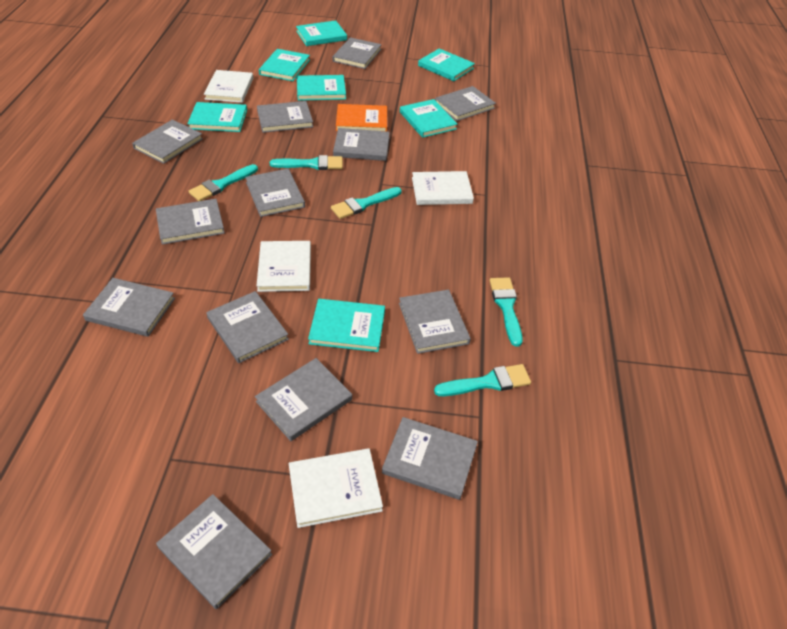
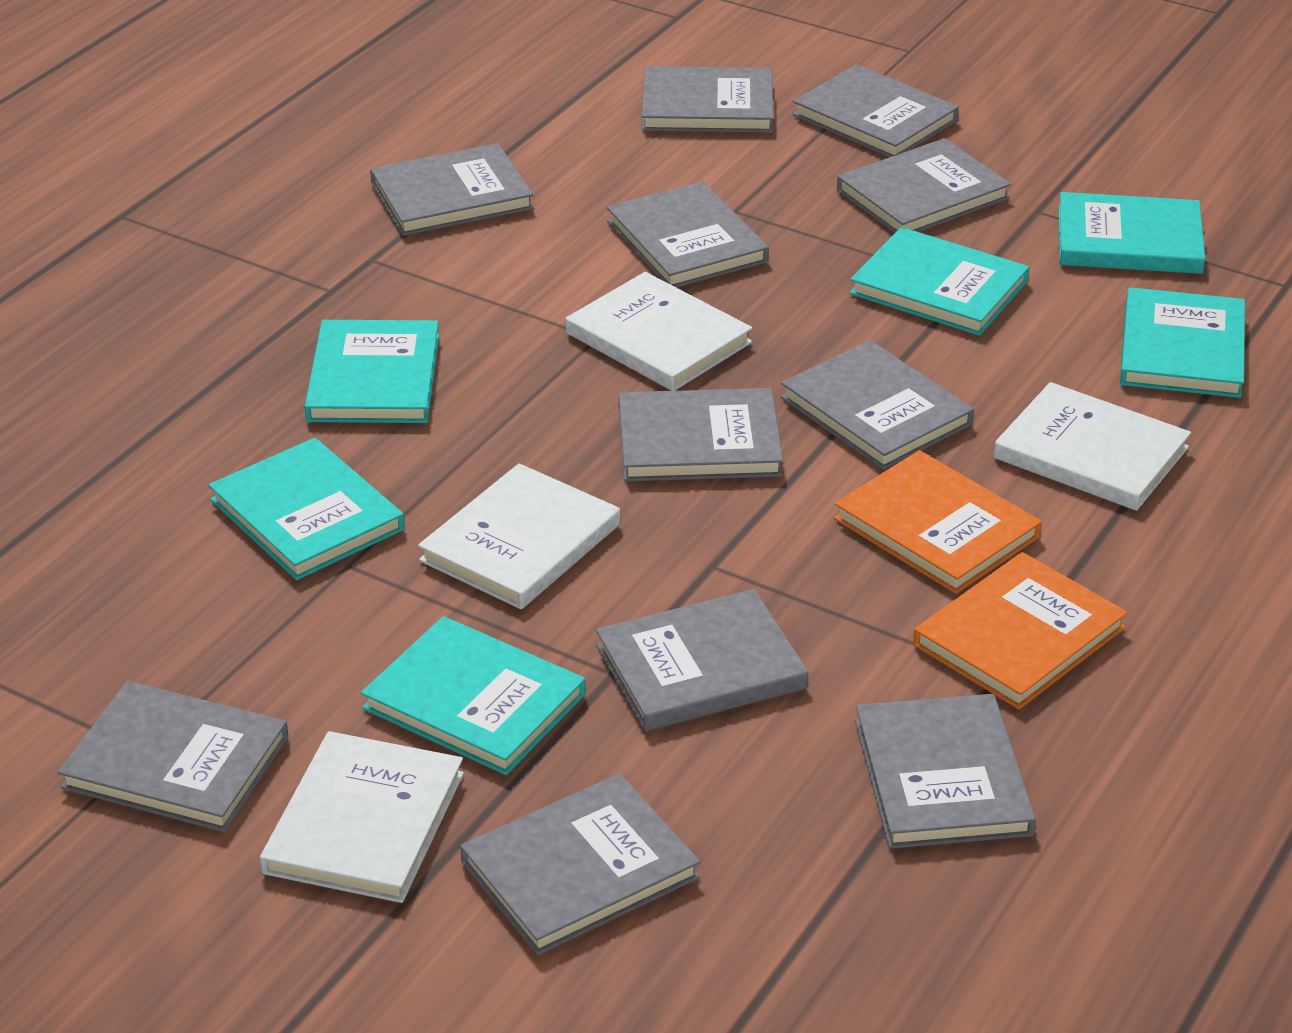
grey book: [83,278,175,337] [132,120,203,164] [156,199,225,245] [156,494,272,609] [206,291,289,363] [245,169,305,217] [255,358,352,441] [257,101,313,133] [333,37,382,69] [333,128,390,161] [382,417,478,500] [399,290,471,354] [435,86,496,121] = 13 -> [58,681,289,832] [370,143,534,236] [460,773,700,955] [596,589,809,731] [607,181,769,288] [619,388,783,481] [642,66,773,133] [781,340,974,470] [793,64,959,157] [837,138,1011,233] [855,694,1036,849] = 11
orange book: [336,104,387,132] = 1 -> [834,450,1042,594] [913,552,1128,710] = 2
turquoise book: [187,102,247,132] [259,49,310,81] [296,20,347,46] [297,75,346,101] [308,299,385,352] [400,99,457,138] [418,48,475,81] = 7 -> [208,438,405,580] [304,320,439,423] [361,616,586,775] [850,227,1029,336] [1059,192,1205,274] [1120,287,1245,398] = 6
turquoise brush: [189,164,258,201] [270,155,343,170] [331,187,402,219] [434,364,531,396] [490,277,523,347] = 5 -> none = 0

